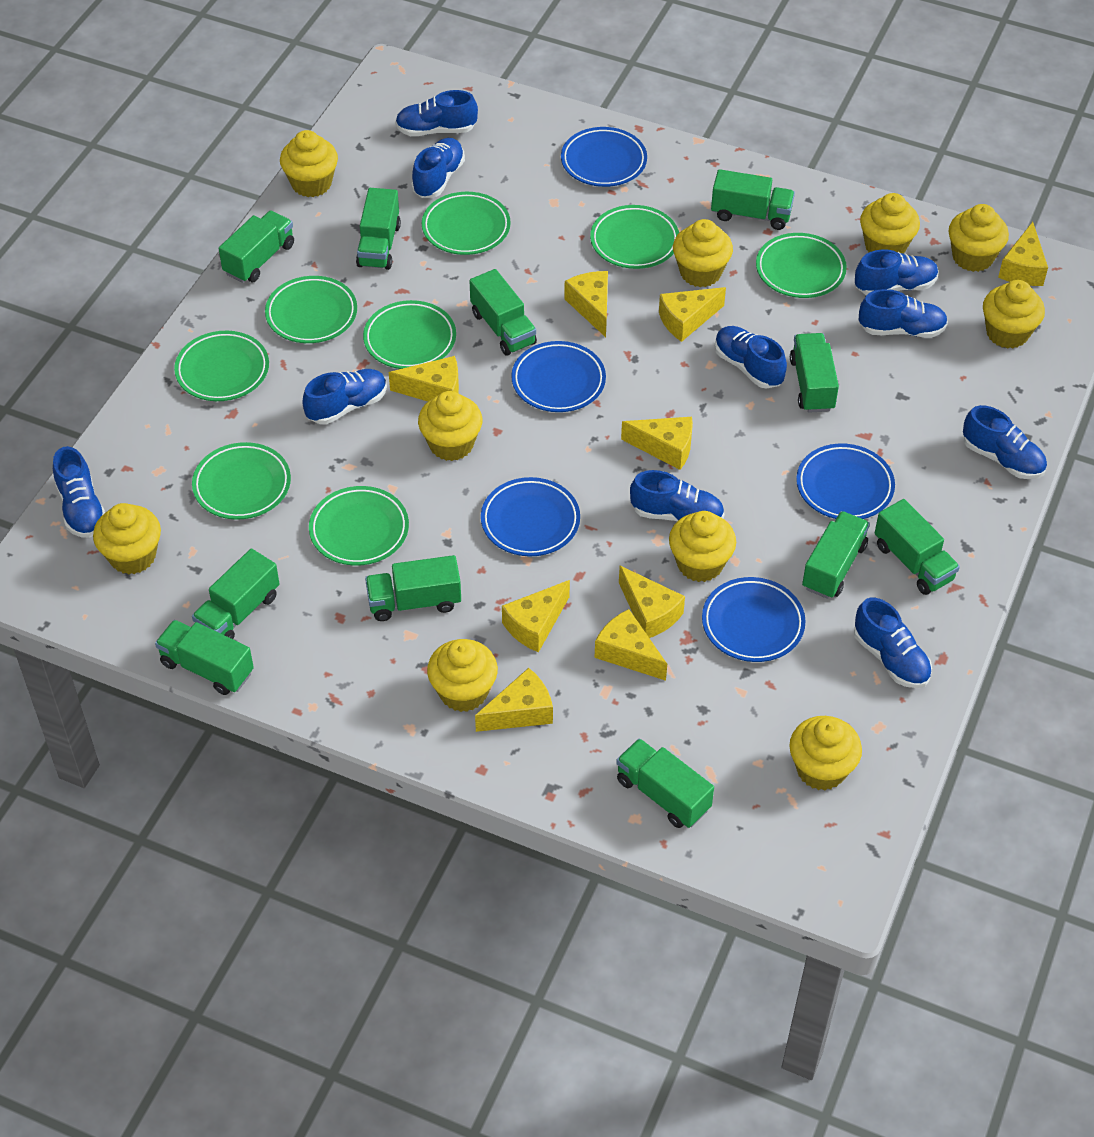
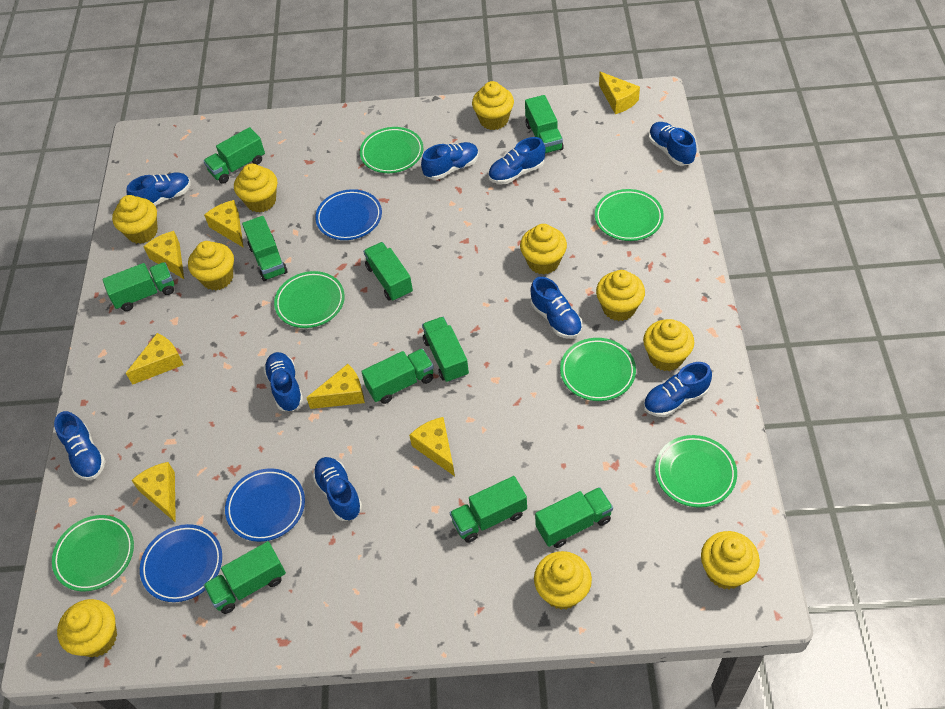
blue plate: [481,477,580,556] [511,341,606,412] [561,127,647,187] [702,577,805,662] [796,443,895,519] = 5 -> [140,524,222,602] [225,468,305,542] [315,189,382,240] = 3
blue shoe: [53,446,105,538] [302,369,387,424] [395,90,478,136] [411,138,465,198] [630,470,724,521] [715,326,787,389] [854,598,932,688] [855,249,939,295] [859,289,948,338] [963,405,1047,479] = 10 -> [54,411,106,480] [127,172,191,206] [263,352,303,411] [312,457,362,521] [421,142,479,180] [488,137,545,184] [530,277,583,339] [643,362,712,417] [649,122,697,166] = 9
green plate: [174,331,269,401] [192,442,291,520] [265,276,357,343] [309,486,409,566] [363,300,456,369] [422,192,511,255] [590,205,679,269] [756,233,847,298] = 8 -> [52,515,134,591] [274,271,345,328] [360,127,423,173] [560,338,636,401] [595,189,664,241] [655,435,737,508] = 6
green truck: [155,620,254,695] [192,548,279,639] [219,211,294,283] [356,188,401,270] [365,555,461,621] [470,269,537,356] [616,738,714,828] [711,169,795,230] [790,333,839,413] [802,511,870,599] [875,499,960,595] = 11 -> [102,262,174,311] [203,541,286,614] [204,127,265,184] [242,216,287,281] [361,349,434,404] [363,242,413,301] [422,317,469,383] [450,476,527,543] [525,95,564,154] [535,487,613,548] = 10
yellow cheese: [389,356,459,401] [475,668,553,732] [502,580,570,652] [564,271,608,337] [595,609,667,681] [619,566,685,638] [621,417,693,470] [659,287,726,342] [998,222,1048,286] = 9 -> [126,333,183,385] [131,462,176,523] [143,231,184,279] [204,200,244,248] [306,364,365,409] [409,417,455,476] [599,72,640,114] = 7

